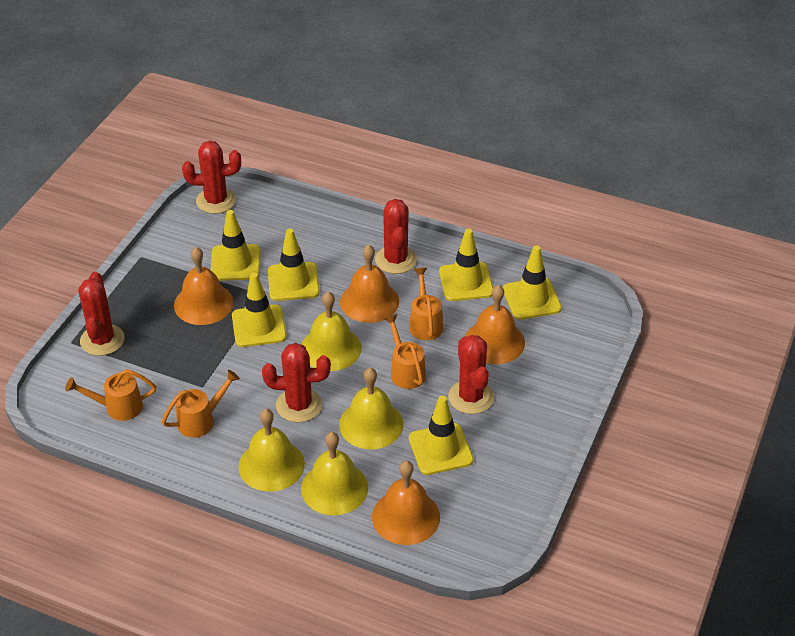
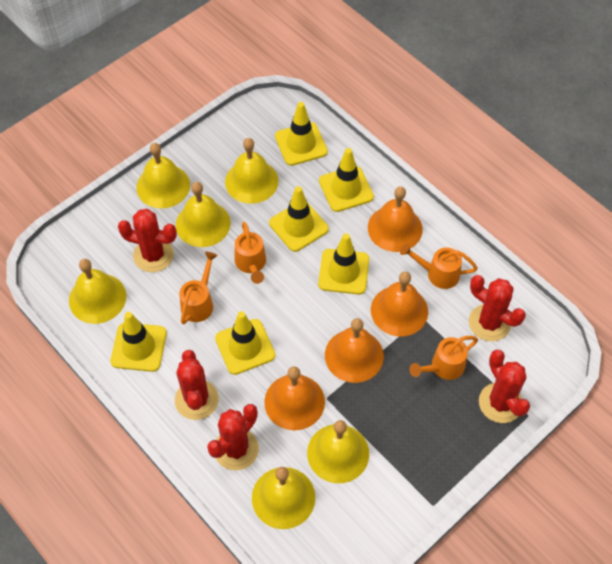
yellow bell: [239,409,305,492] [301,292,362,371] [301,432,368,515] [339,368,403,449] = 4 -> [69,259,126,324] [136,143,190,208] [176,182,231,247] [225,138,279,204] [252,467,315,529] [307,420,369,483] = 6

